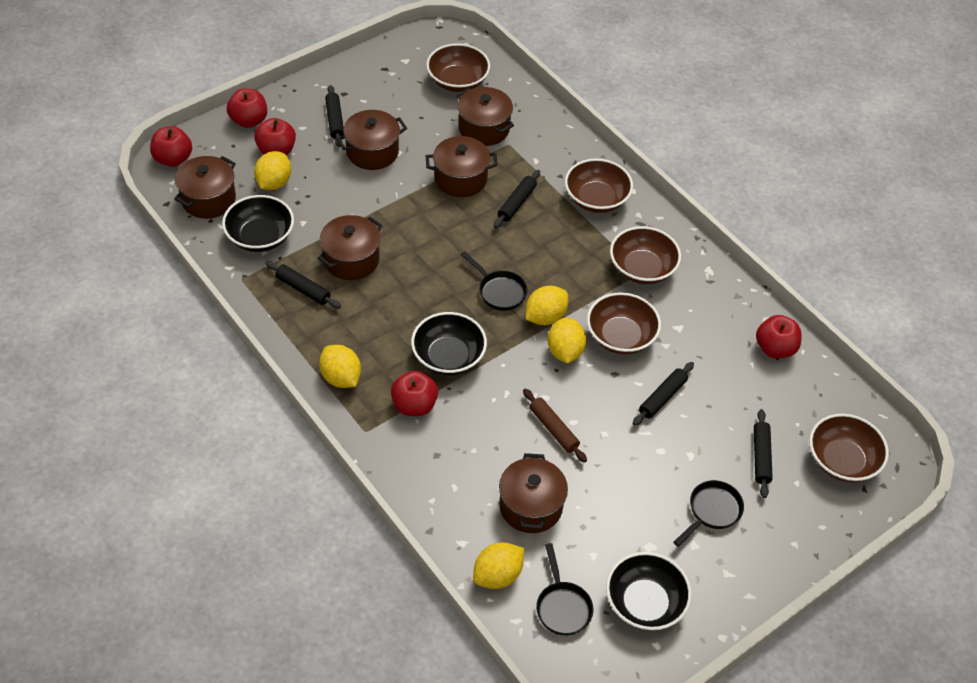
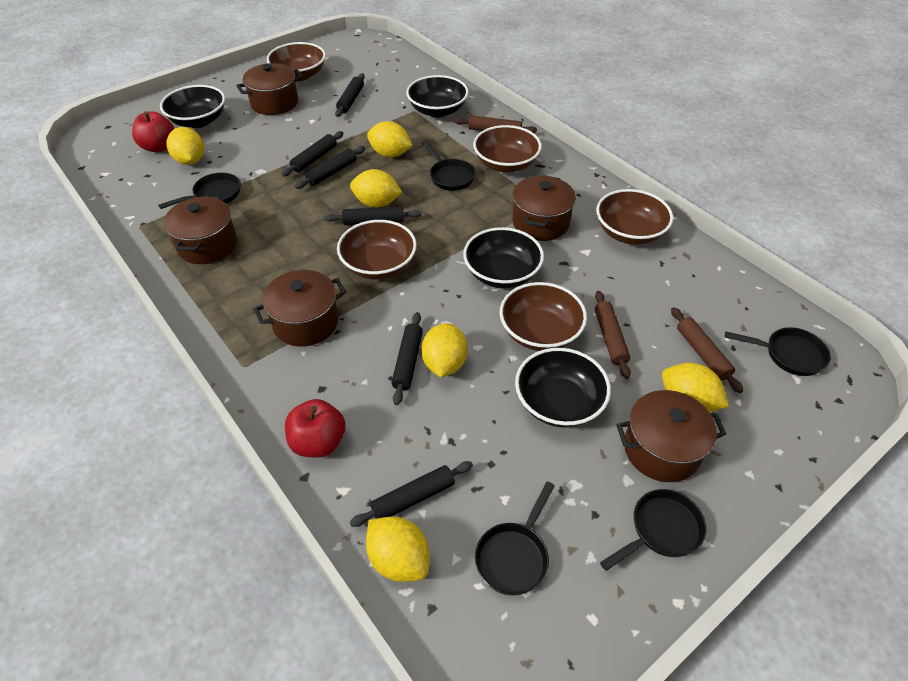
black bowl: [222,195,294,252] [411,312,487,375] [606,552,692,631] = 3 -> [160,85,225,128] [406,75,469,118] [463,227,544,288] [515,348,611,428] = 4
black pan: [461,251,528,311] [536,543,593,636] [673,480,744,547] = 3 -> [158,172,241,209] [422,141,476,191] [475,482,555,595] [600,489,706,571] [725,327,831,376] = 5
black rolling pin: [265,261,341,309] [325,85,344,147] [494,170,540,228] [632,362,694,426] [754,409,773,498] = 5 -> [282,131,344,176] [295,146,365,189] [324,206,421,225] [335,73,365,117] [350,461,473,527] [392,312,423,405] = 6
brown pot: [174,156,236,219] [318,215,383,280] [336,110,407,170] [426,136,498,197] [457,87,514,146] [499,453,568,533] = 6 -> [164,196,237,264] [236,63,303,115] [253,270,346,346] [512,175,576,241] [616,390,726,482] = 5
brown rolling pin: [523,389,587,463] = 1 -> [454,115,537,133] [595,291,631,379] [671,307,743,393] = 3
red apple: [150,126,192,167] [227,88,267,128] [254,118,296,155] [391,371,438,416] [756,315,802,358] = 5 -> [132,111,174,152] [285,399,346,458] = 2
yellow lemon: [254,151,291,190] [319,345,361,388] [473,542,524,589] [526,286,568,325] [547,317,586,364] = 5 -> [166,127,204,165] [350,169,402,208] [366,516,429,582] [367,121,413,157] [421,323,468,377] [662,363,729,412] = 6

